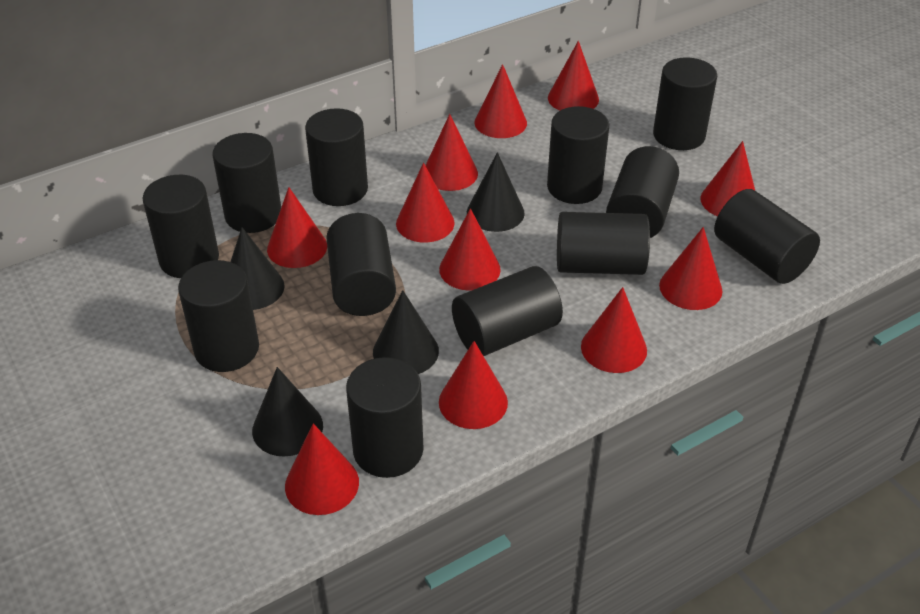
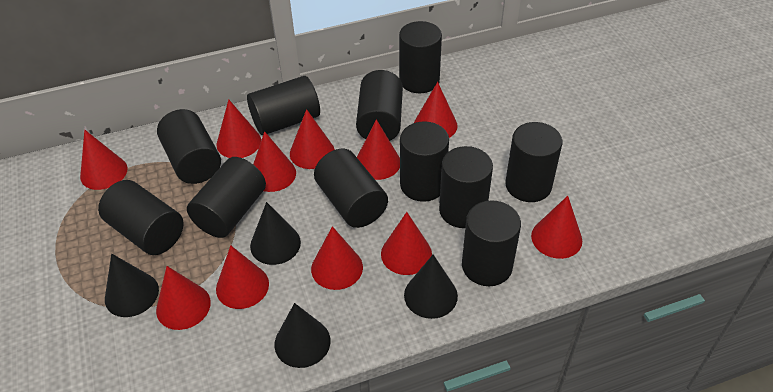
black cylinder: [143,175,219,278] [178,260,259,372] [213,133,281,233] [305,108,368,206] [326,213,396,316] [346,357,423,478] [452,266,563,356] [547,106,609,204] [557,212,650,275] [606,146,679,238] [653,57,717,150] [714,189,820,284] = 12 -> [98,180,184,255] [157,109,221,184] [187,157,266,238] [247,76,320,135] [314,149,388,228] [356,70,403,141] [399,21,442,93] [400,121,449,202] [439,146,493,228] [462,200,521,286] [505,122,562,202] = 11

